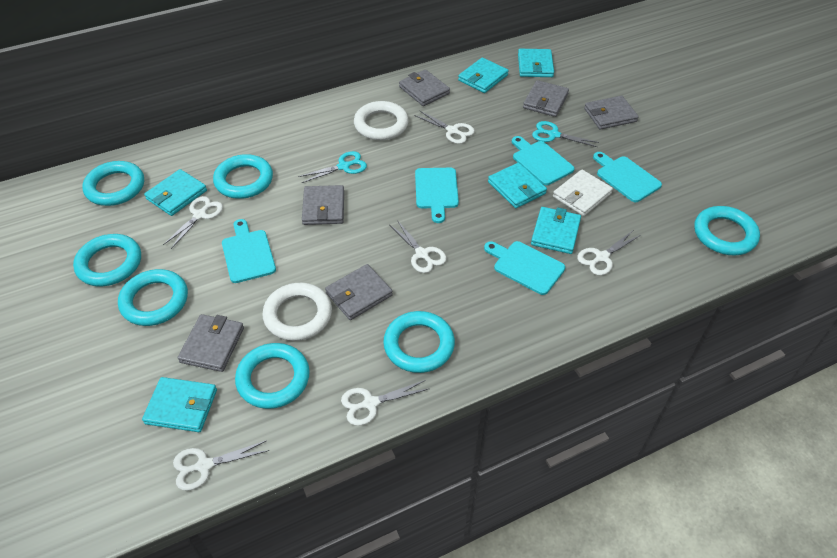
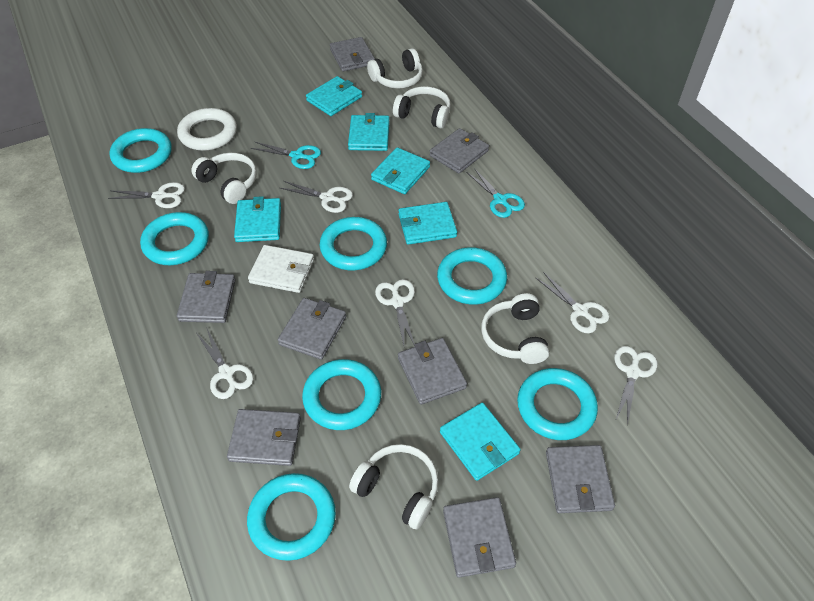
grey wallet: [178,314,244,372] [302,185,344,225] [325,264,393,320] [399,69,450,106] [523,80,569,117] [584,96,639,130] = 6 -> [177,271,235,323] [227,409,301,466] [278,298,346,360] [330,37,375,72] [398,338,467,405] [430,128,489,174] [443,497,516,578] [546,445,615,513] = 8
turquoise cutting board: [222,219,276,283] [415,168,459,223] [484,241,565,295] [512,136,575,185] [593,152,662,202] = 5 -> none = 0
white headphones: none = 0 -> [191,153,257,204] [349,444,438,529] [367,48,423,89] [393,86,451,129] [481,293,549,364] = 5
white ring: [262,283,332,341] [354,101,409,140] = 2 -> [177,108,237,151] = 1

